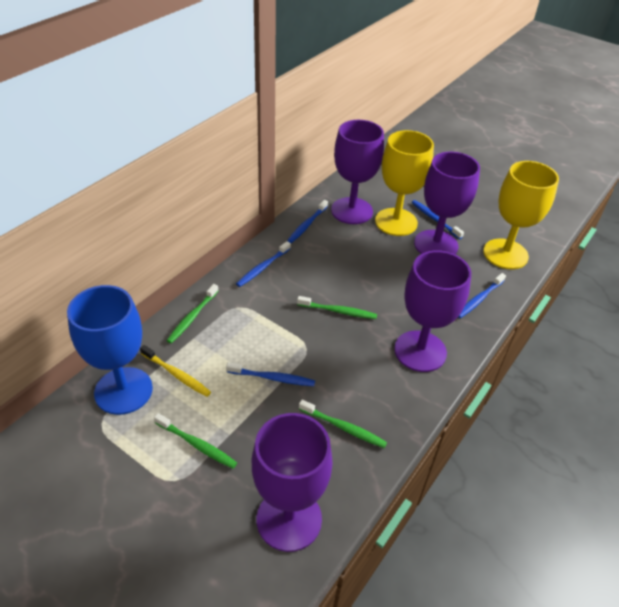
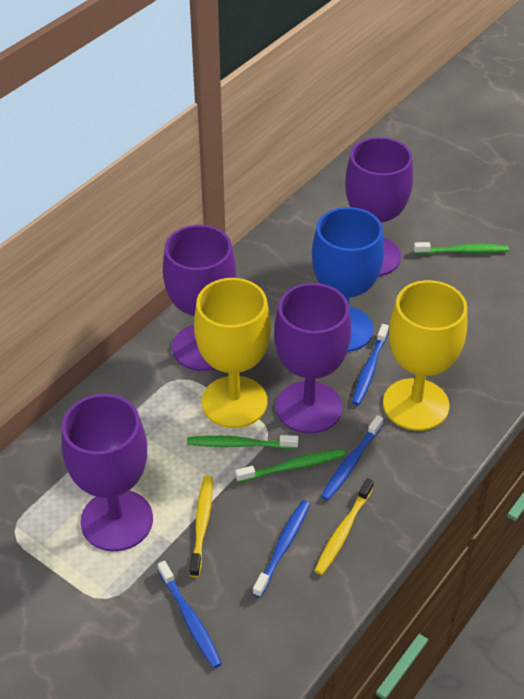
blue toothbrush: [226,362,315,386] [236,241,291,287] [287,200,328,243] [412,200,464,239] [458,273,506,318] = 5 -> [158,561,222,668] [252,500,310,598] [321,415,383,501] [352,324,389,405] = 4
green toothbrush: [154,413,237,468] [166,284,218,344] [297,296,377,319] [299,400,387,448] = 4 -> [187,435,298,449] [235,449,345,483] [414,242,509,254] = 3
yellow toothbrush: [140,345,211,397] = 1 -> [190,476,213,577] [314,478,374,575] = 2

